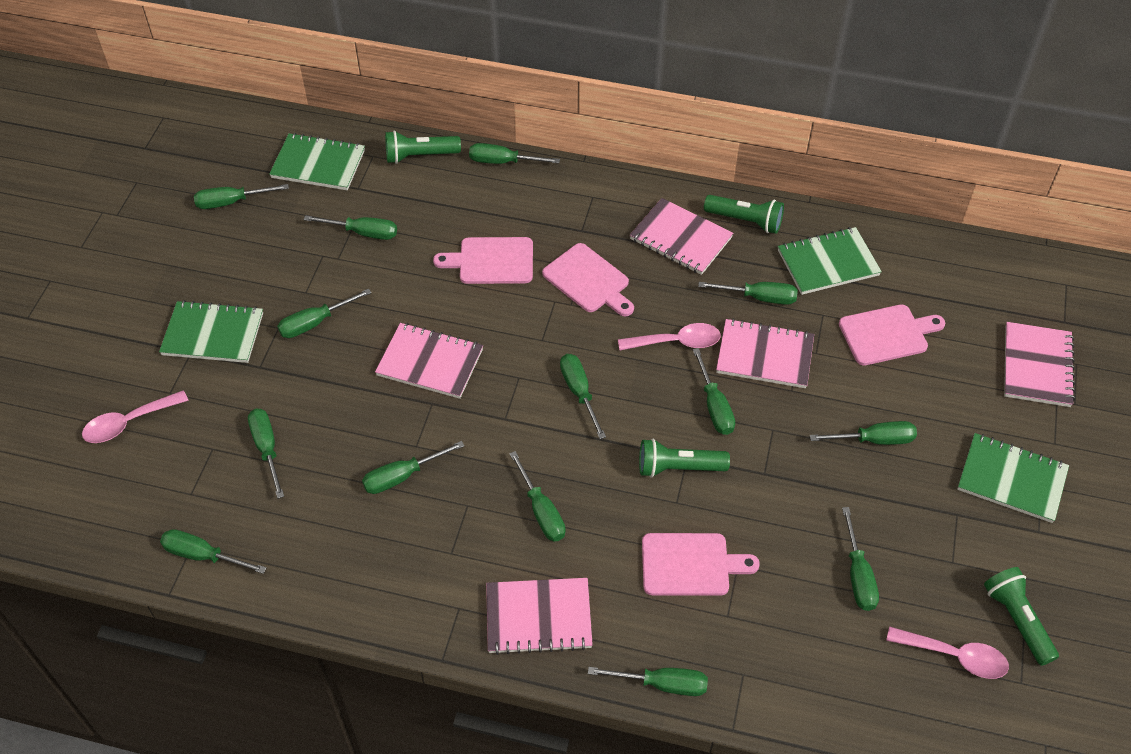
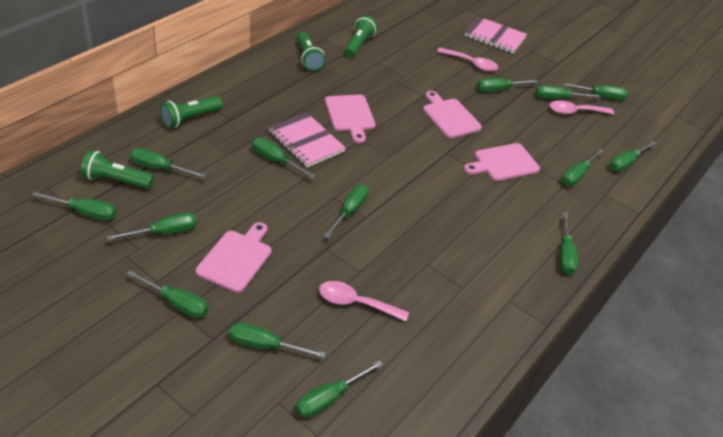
green notebook: [159,300,263,363] [269,133,365,190] [778,227,882,295] [957,433,1069,523] = 4 -> none = 0
pink notebook: [375,323,483,399] [486,578,593,655] [630,198,733,275] [716,318,814,388] [1004,322,1075,407] = 5 -> [269,113,346,168] [464,17,527,54] = 2

